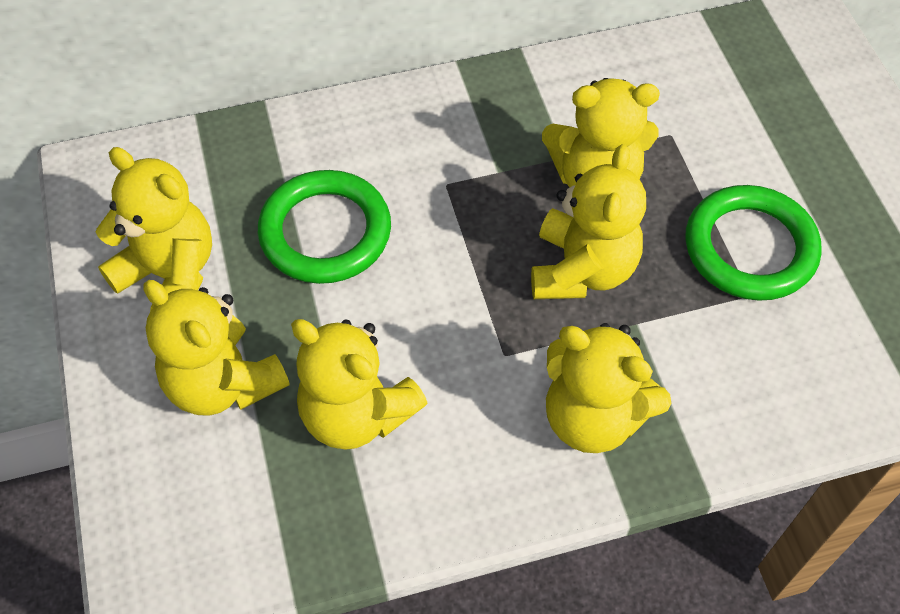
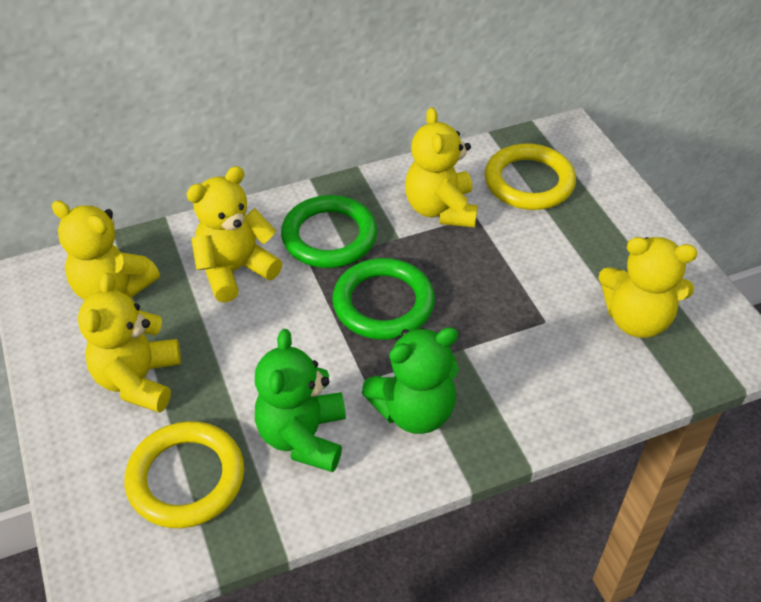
green teddy bear: none = 0 -> [255,329,346,472] [362,327,459,434] = 2
yellow ring: none = 0 -> [125,421,244,528] [485,143,576,210] = 2
yellow teddy bear: [96,147,212,312] [143,280,290,416] [291,319,428,450] [531,144,646,299] [542,78,660,188] [546,323,671,453] = 6 -> [51,200,160,300] [78,272,181,413] [186,166,282,303] [405,107,478,227] [598,237,697,338] = 5

